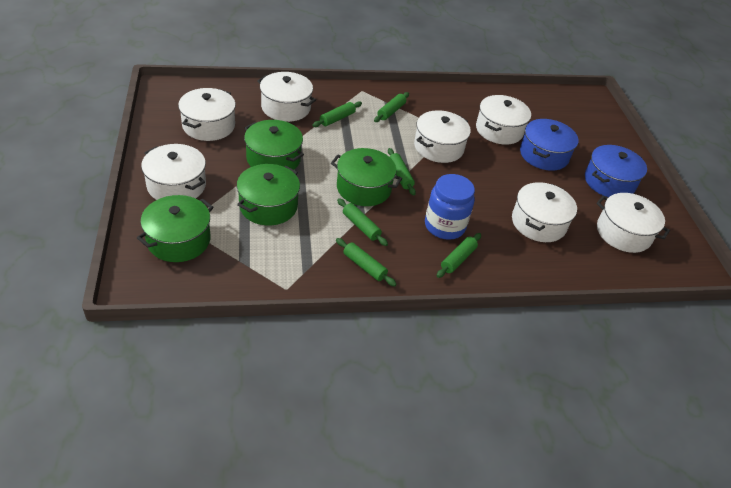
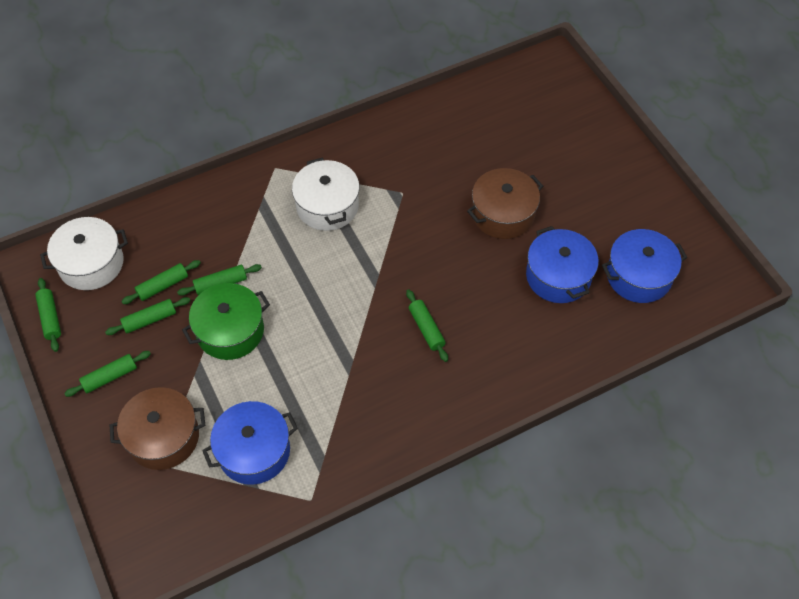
blue jar: [425,174,475,240] = 1 -> none = 0
blue pot: [520,119,578,171] [585,145,647,197] = 2 -> [202,401,298,485] [526,226,599,303] [602,229,687,303] = 3
brown pot: none = 0 -> [110,387,205,470] [467,168,543,239] = 2
green pot: [137,195,214,262] [237,164,300,225] [244,120,304,170] [331,148,402,206] = 4 -> [182,283,270,360] = 1
white pot: [141,144,206,200] [178,88,236,141] [257,72,316,122] [414,110,471,163] [476,95,531,145] [512,182,577,242] [597,193,670,253] = 7 -> [40,217,128,290] [292,158,360,231] = 2

